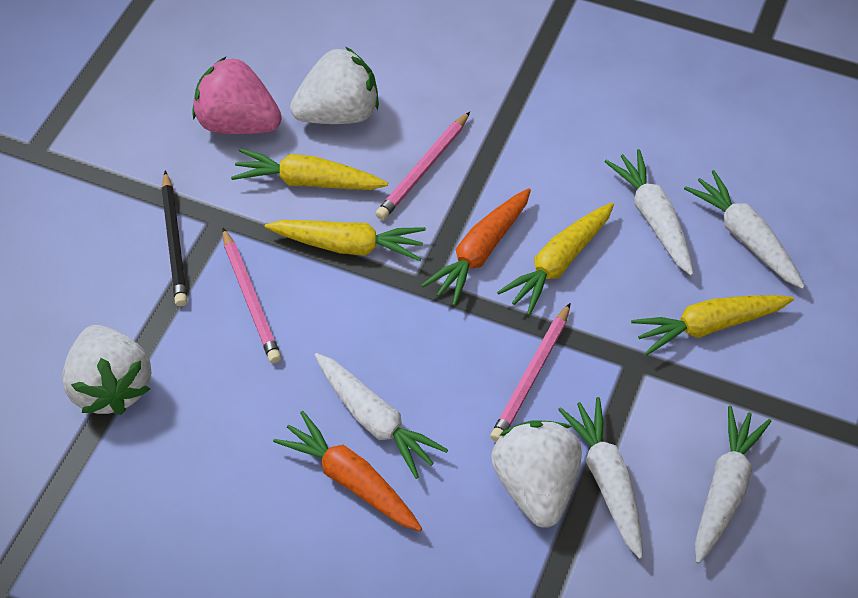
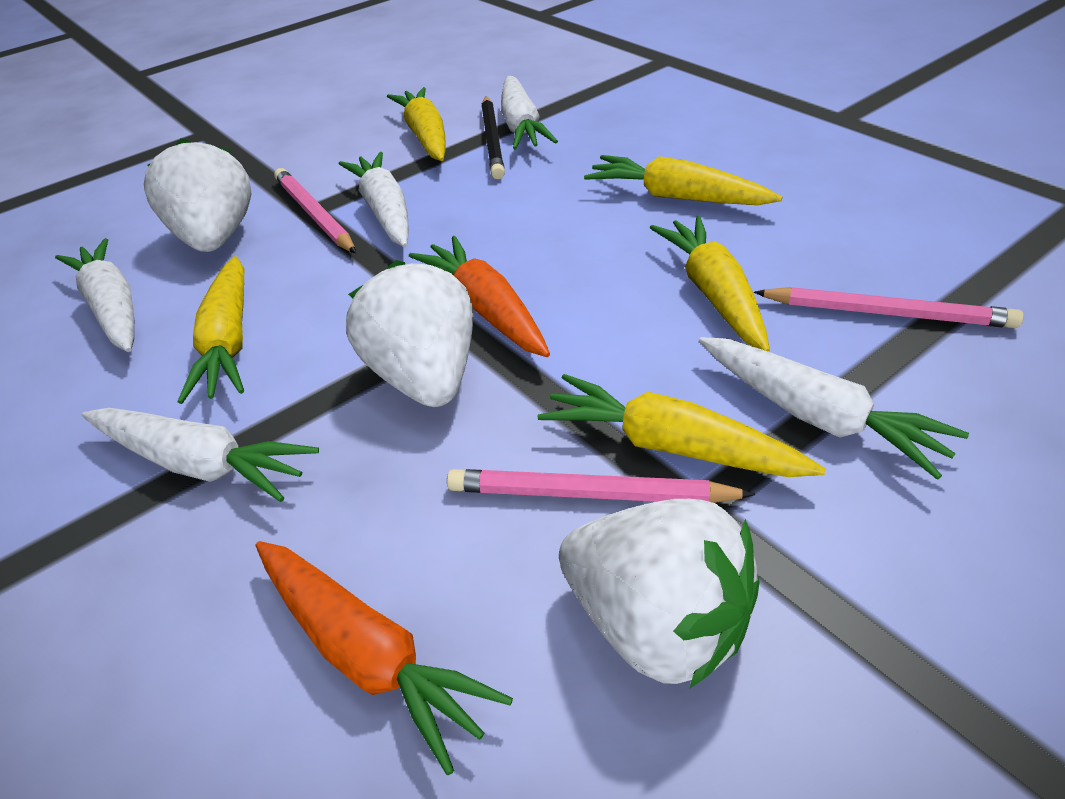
pink strawberry: [192,56,282,134] = 1 -> none = 0
yellow carrot: [231,149,388,190] [265,220,426,261] [497,203,614,315] [631,295,794,355] = 4 -> [178,256,244,404] [387,87,446,161] [538,374,826,477] [584,155,782,205] [650,216,770,352] = 5

